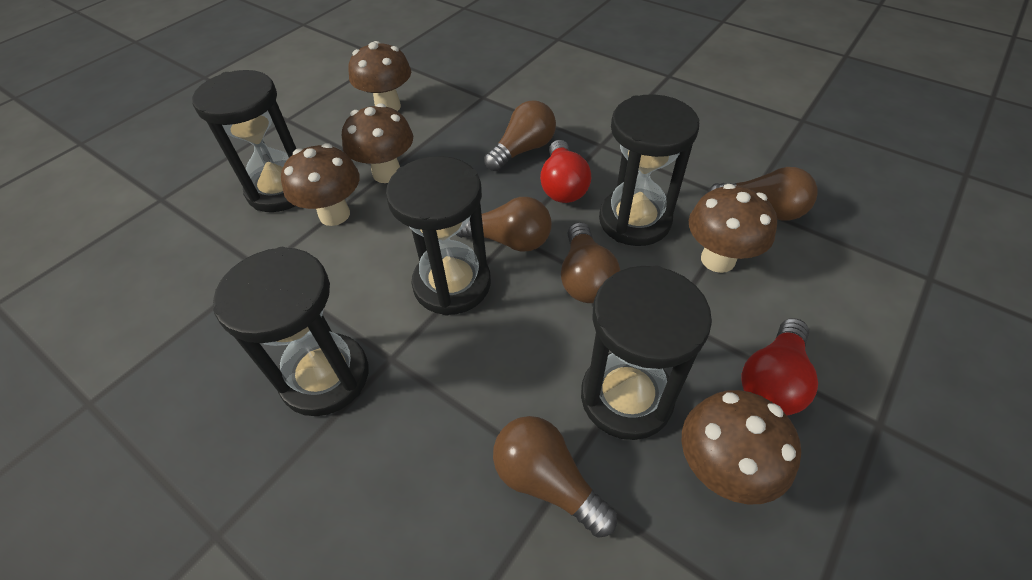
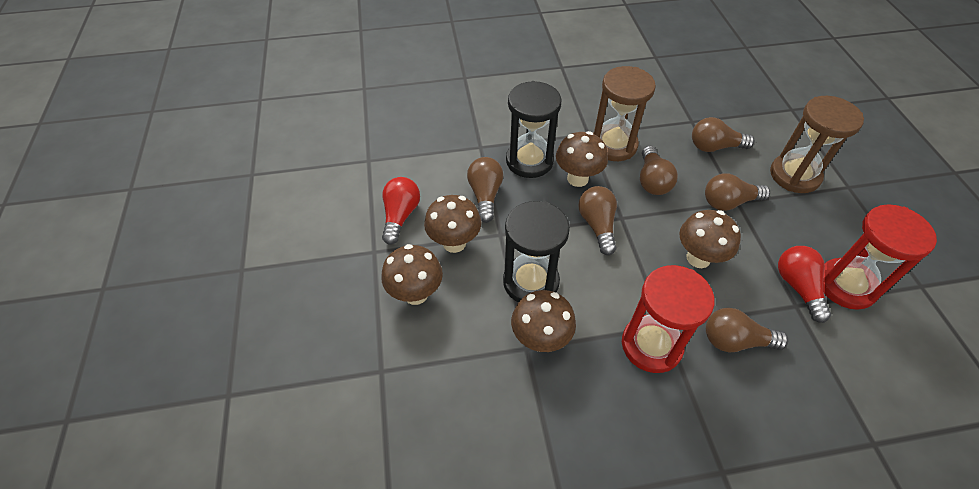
black hourglass: [192,70,296,212] [213,247,368,416] [386,156,491,316] [581,265,712,440] [599,94,699,246] = 5 -> [503,201,570,302] [506,81,562,178] = 2
brown hourglass: none = 0 -> [593,66,656,161] [770,96,864,193] = 2
brown light bulb: [456,197,552,252] [484,101,556,171] [493,416,617,538] [561,222,620,303] [707,167,817,221] = 5 -> [467,157,503,223] [578,186,617,255] [640,146,678,195] [692,117,755,152] [705,173,770,211] [706,308,788,352] = 6
red hourglass: none = 0 -> [622,265,714,373] [823,204,937,310] = 2

